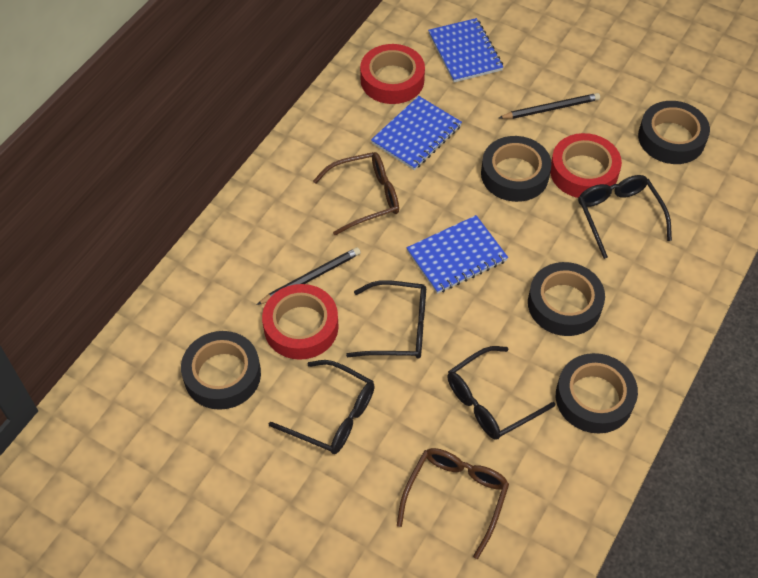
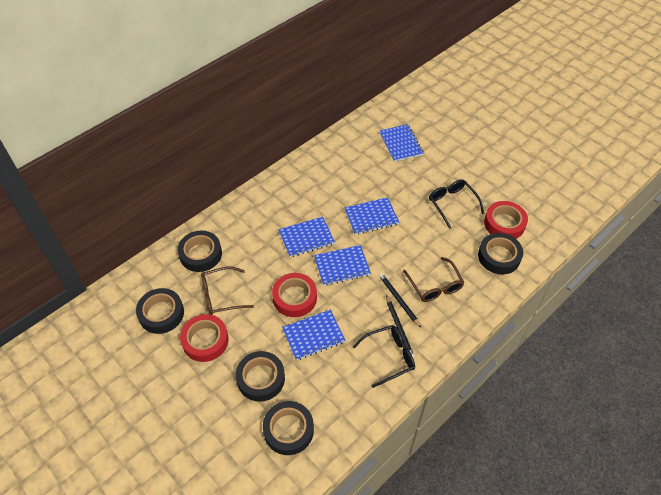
black glasses: [269,360,375,454] [346,280,426,359] [447,346,555,440] [578,175,672,259] = 4 -> [353,325,415,388] [429,179,484,229] = 2
blue notebook: [371,96,462,170] [407,215,508,294] [428,18,503,82] = 3 -> [279,216,335,257] [282,309,346,360] [314,245,371,286] [345,197,399,235] [379,124,423,162] = 5

